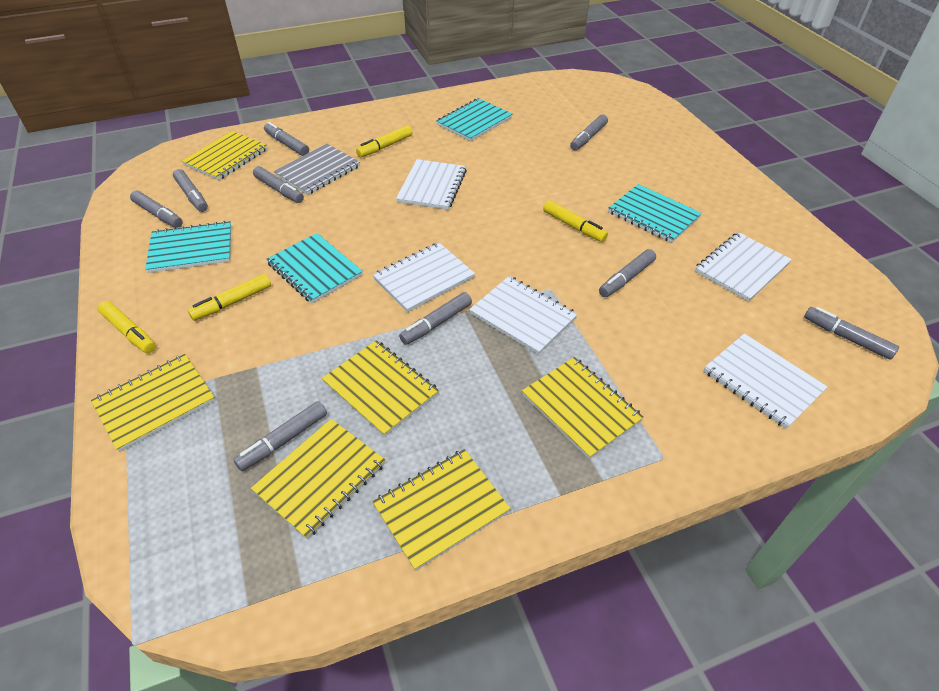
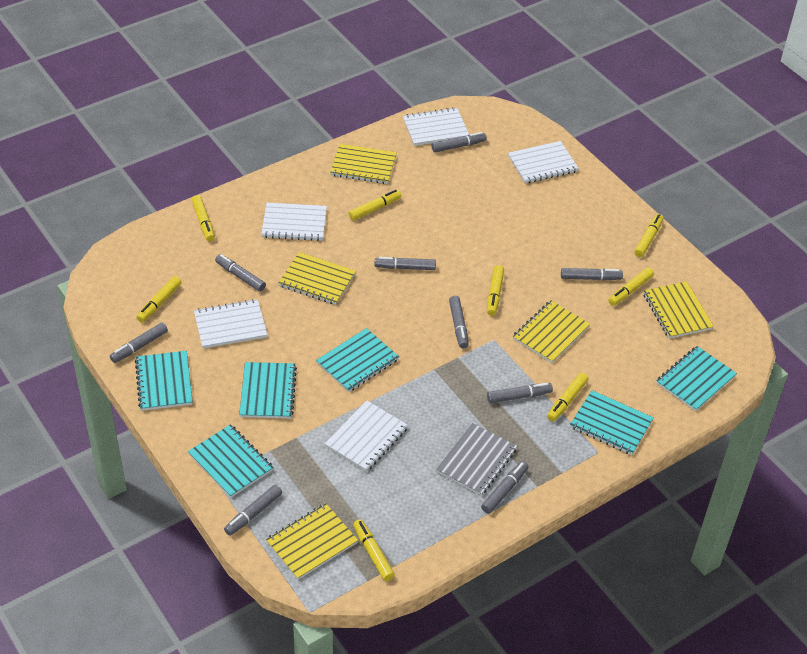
turquoise notebook: [145,221,231,273] [266,233,363,303] [436,98,512,141] [608,184,702,243] = 4 -> [135,351,193,411] [188,424,274,498] [239,362,297,419] [316,328,399,392] [570,390,654,455] [656,346,737,411] = 6
yellow marker: [98,301,156,353] [188,274,271,321] [356,125,413,157] [543,200,608,242] = 4 -> [136,276,181,322] [192,195,215,241] [348,190,401,221] [353,519,395,581] [487,265,504,316] [547,373,588,422] [608,267,654,306] [634,214,664,257] = 8
yellow notebook: [91,354,215,452] [182,131,268,180] [251,419,386,539] [322,340,439,437] [372,449,511,571] [522,357,644,459] = 6 -> [266,503,358,580] [278,252,356,305] [330,144,397,184] [513,301,590,363] [643,281,714,339] = 5

